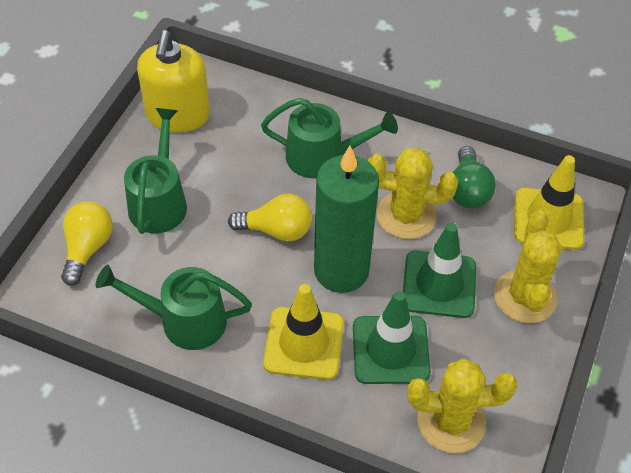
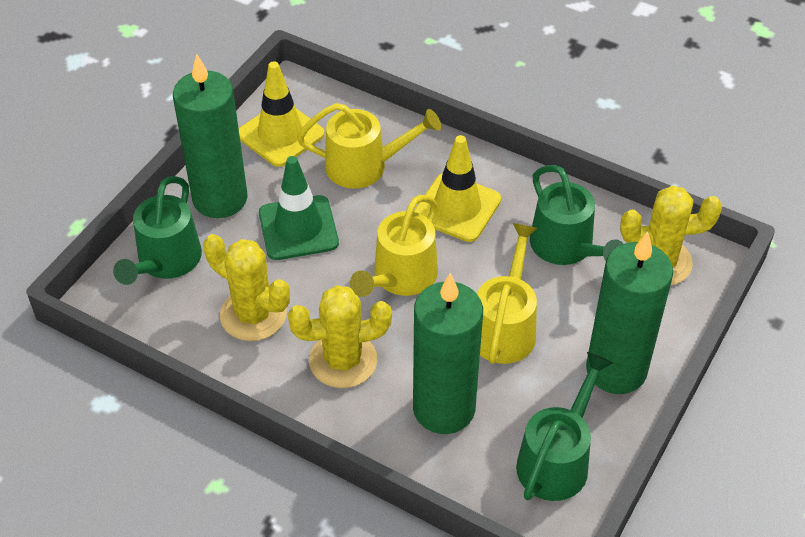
green candle: [314,146,379,293] = 1 -> [173,54,248,218] [413,273,483,434] [586,232,673,394] = 3
green light bulb: [452,146,496,209] = 1 -> none = 0
green traffic cone: [353,291,431,384] [403,223,476,318] = 2 -> [259,156,339,260] = 1
yellow light bulb: [61,201,113,286] [228,194,312,241] = 2 -> none = 0
yellow soap dispenser: [137,30,210,133] = 1 -> none = 0
yellow watering can: none = 0 -> [297,103,441,189] [350,195,438,297] [477,223,537,364] = 3

